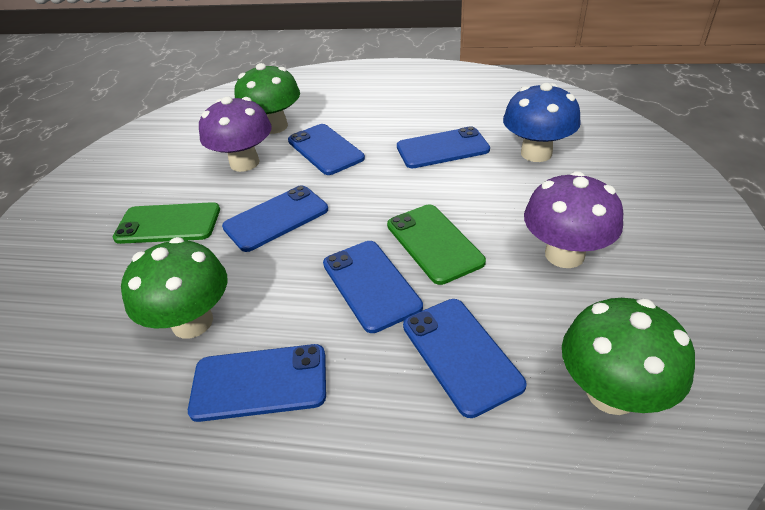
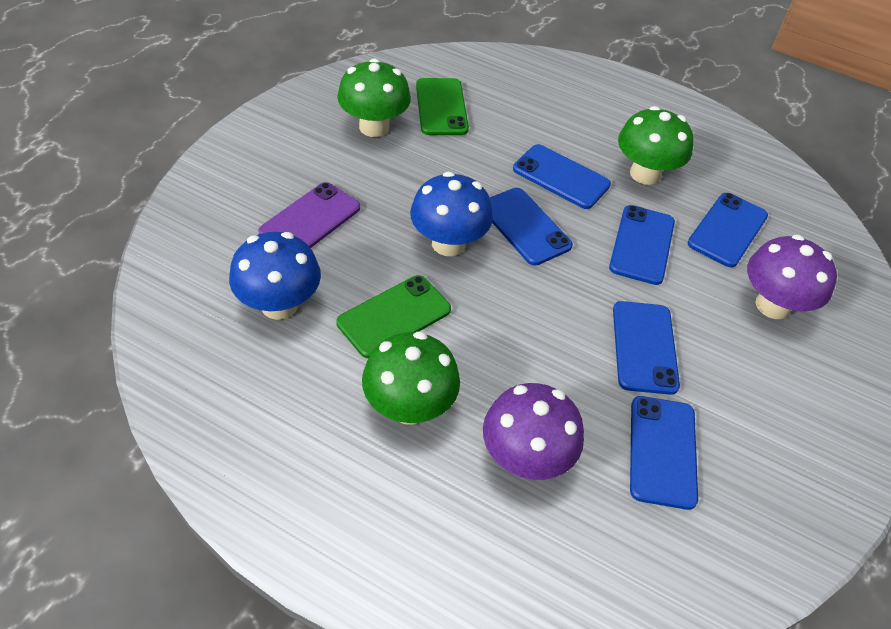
blue mushroom: [503,83,581,162] = 1 -> [229,232,321,320] [410,172,493,256] = 2
purple phone: none = 0 -> [258,182,360,248] = 1

